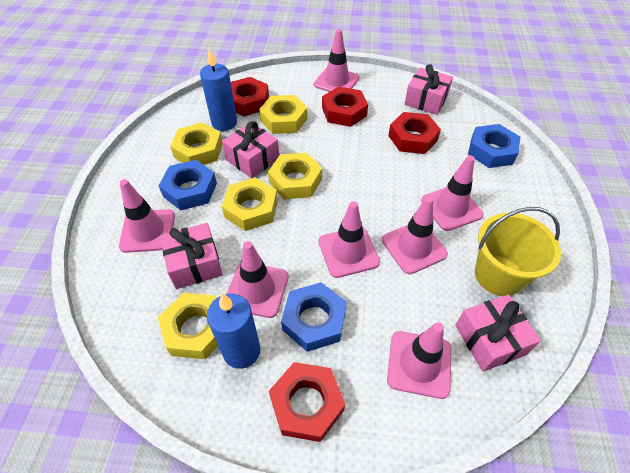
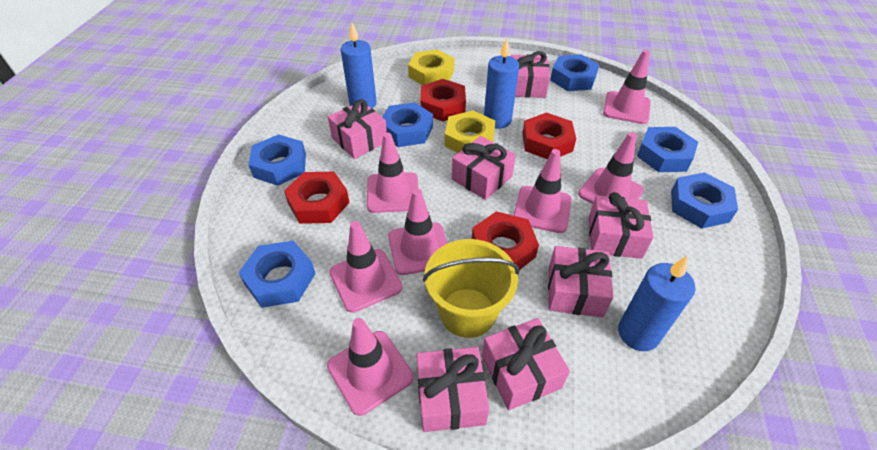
blue candle: [200,48,237,131] [207,293,260,369] = 2 -> [341,23,377,109] [484,38,519,129] [618,255,695,351] = 3
blue nut: [159,160,217,210] [281,282,347,352] [468,124,520,168] = 3 -> [238,241,316,308] [248,134,306,186] [382,102,433,147] [550,54,600,91] [637,127,698,172] [671,172,738,229] = 6
pink gift: [161,223,223,289] [222,121,279,178] [404,64,453,115] [455,295,541,372] = 4 -> [328,99,387,159] [416,347,490,432] [452,136,516,200] [482,318,570,410] [511,51,550,98] [548,246,613,318] [589,192,654,259] = 7
yellow nut: [158,293,218,359] [170,122,223,165] [222,177,278,231] [259,95,308,134] [268,153,322,199] = 5 -> [408,49,454,85] [445,110,495,153] = 2

